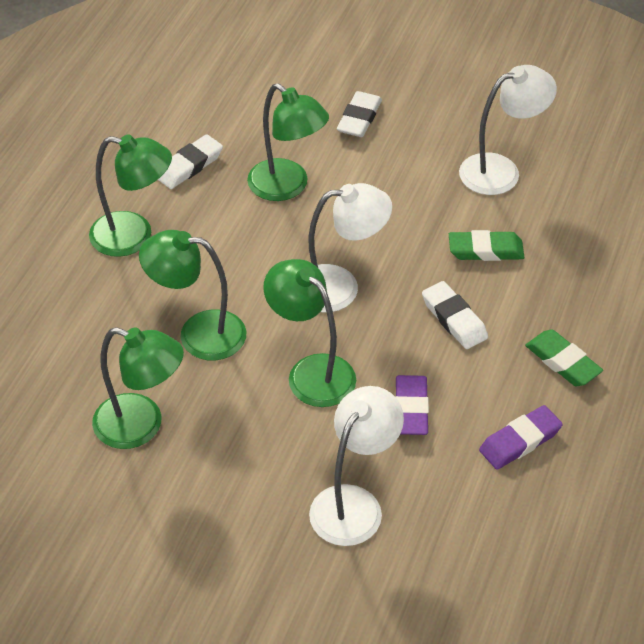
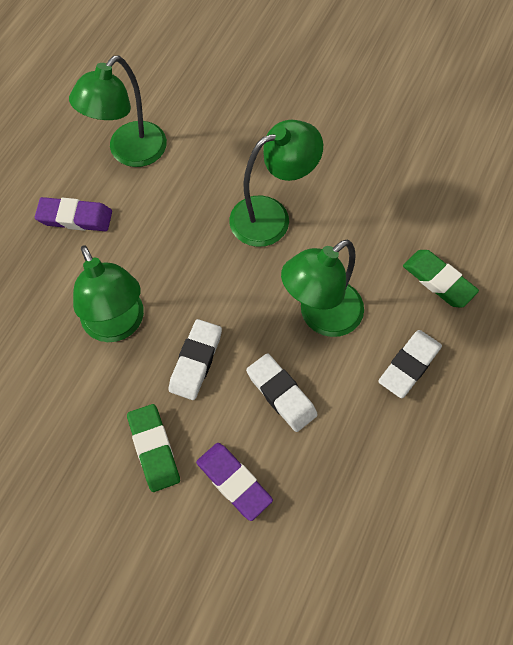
green lamp: [89,134,172,257] [92,327,184,449] [139,230,247,360] [247,83,329,201] [263,259,356,407] = 5 -> [69,56,167,167] [73,245,144,342] [229,120,323,247] [281,239,364,337] = 4
white lamp: [308,183,392,312] [309,386,404,546] [459,65,557,195] = 3 -> none = 0

